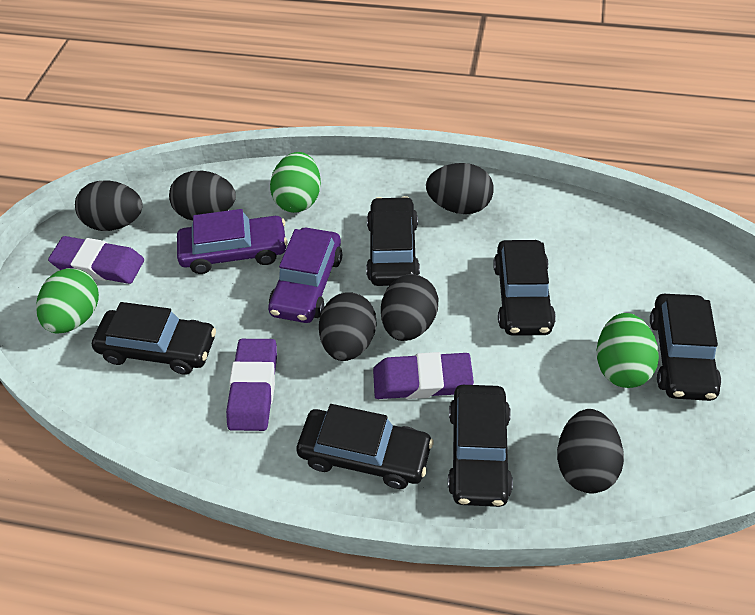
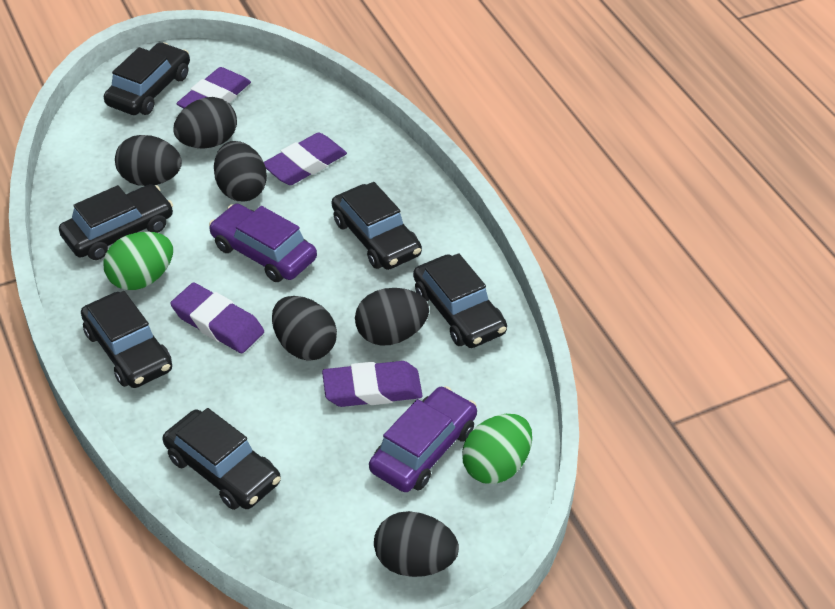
green egg: [36,268,99,334] [270,152,321,213] [597,313,659,388] = 3 -> [103,232,173,290] [462,414,532,484] = 2
purple eraser: [48,236,144,284] [226,339,277,431] [373,352,474,399] = 3 -> [170,283,264,353] [176,67,251,109] [264,132,347,185] [322,361,423,407] = 4

